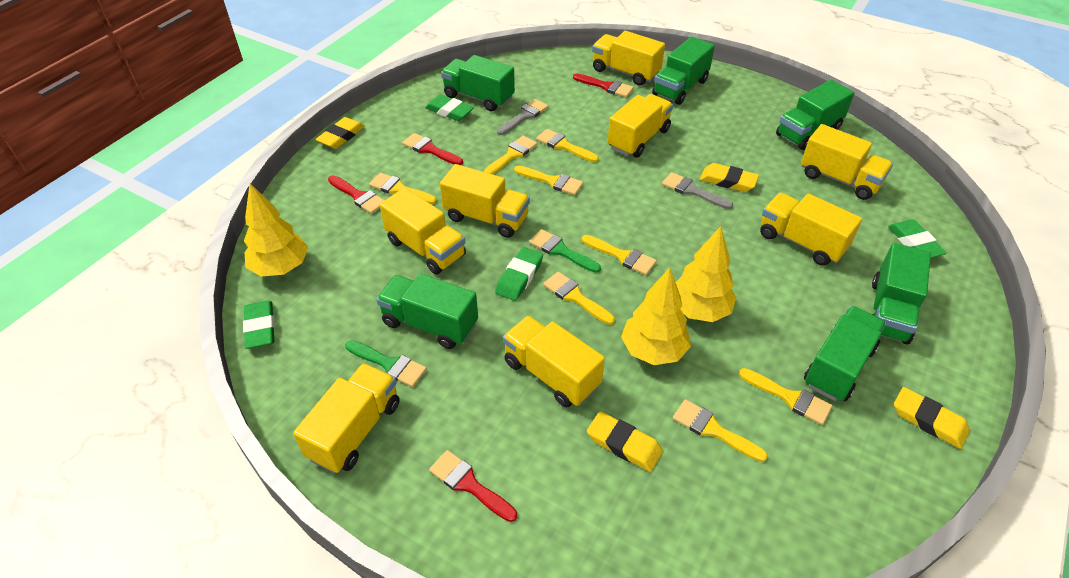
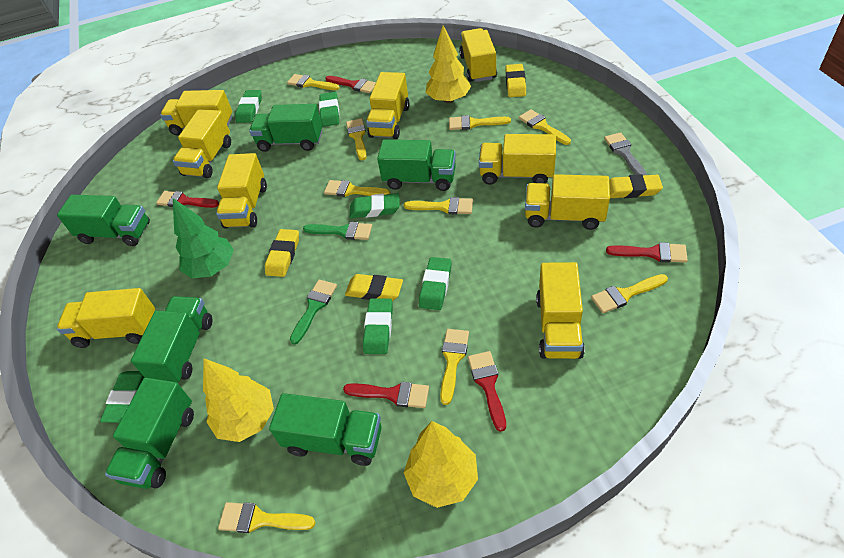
green eraser: [243,301,275,349] [425,94,474,121] [495,247,543,301] [888,220,946,258] = 4 -> [100,371,145,423] [235,90,262,123] [319,92,339,127] [350,193,400,218] [363,298,393,354] [419,257,452,310] = 6
green tree: none = 0 -> [173,198,234,279] = 1
grey brush: [497,99,548,135] [662,172,733,209] = 2 -> [604,132,646,175] = 1
red brush: [328,175,384,214] [402,133,463,165] [429,450,517,522] [573,73,634,97] = 4 -> [156,191,219,208] [325,76,376,93] [343,382,429,408] [468,351,506,432] [606,242,688,263] = 5
yellow brush: [369,173,437,204] [484,136,537,174] [514,165,583,195] [536,129,599,162] [543,272,615,325] [582,235,657,275] [673,399,768,462] [738,368,832,425] = 8 -> [218,502,315,533] [287,74,340,90] [324,180,390,197] [346,118,367,160] [404,197,473,214] [440,329,469,405] [449,115,511,130] [519,109,571,145] [591,274,668,313] = 9
yellow truck: [293,363,400,473] [380,188,466,275] [440,164,530,238] [503,316,605,408] [592,31,665,86] [608,94,673,158] [760,193,862,266] [801,124,893,200] = 8 -> [57,288,155,348] [160,90,232,136] [173,109,231,178] [216,153,267,229] [366,72,409,139] [459,28,497,82] [479,134,556,185] [525,174,610,230] [536,262,585,359] = 9

